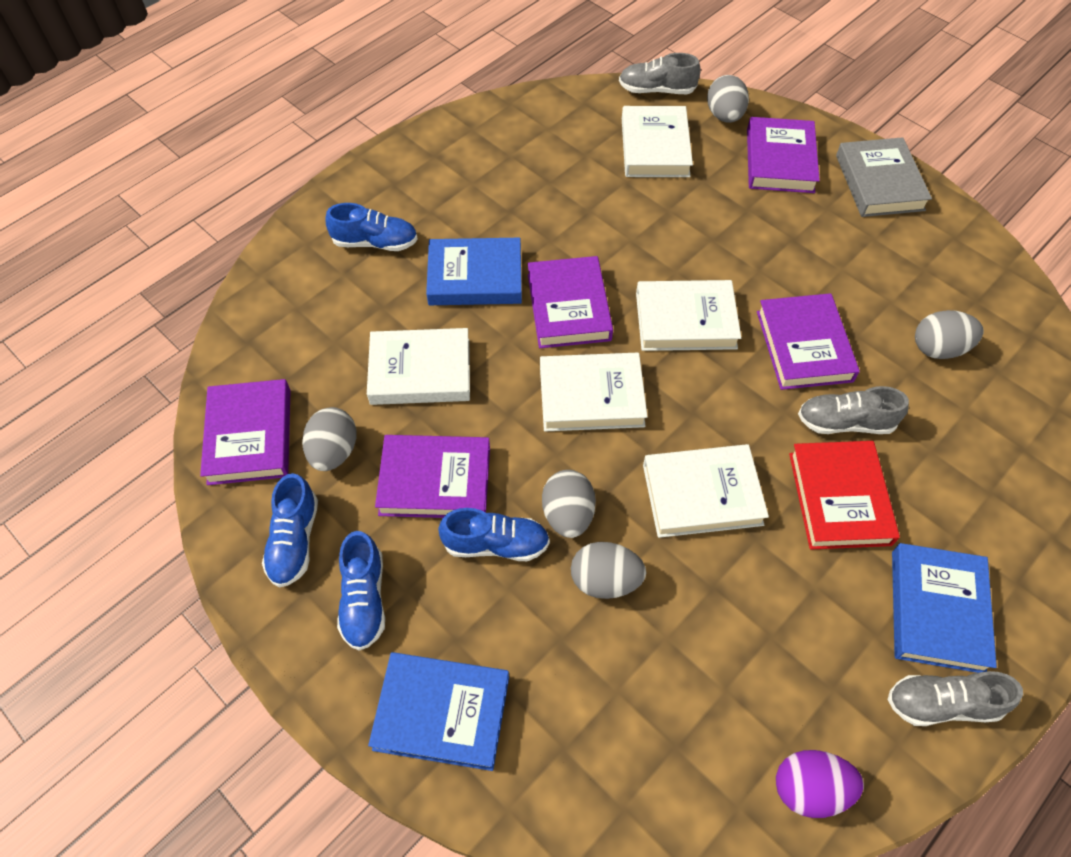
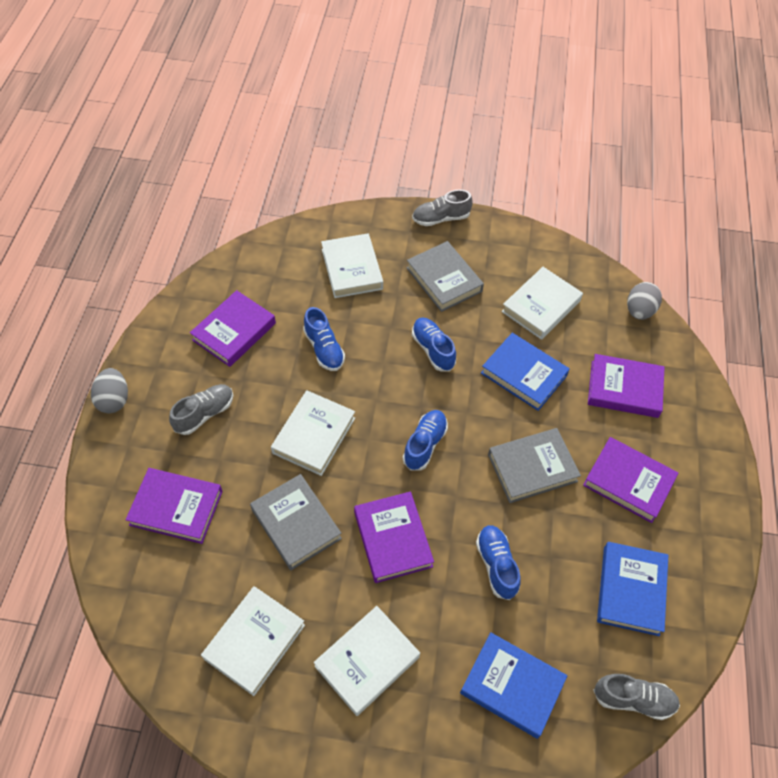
grey book: [836,137,932,217] = 1 -> [250,474,342,570] [406,241,484,312] [488,428,581,503] = 3
grey egg: [302,407,357,471] [542,470,596,538] [571,542,646,599] [707,75,749,123] [915,310,984,359] = 5 -> [91,368,128,413] [627,282,662,320] = 2
purple egg: [776,750,864,818] = 1 -> none = 0
red book: [789,441,900,550] = 1 -> none = 0

